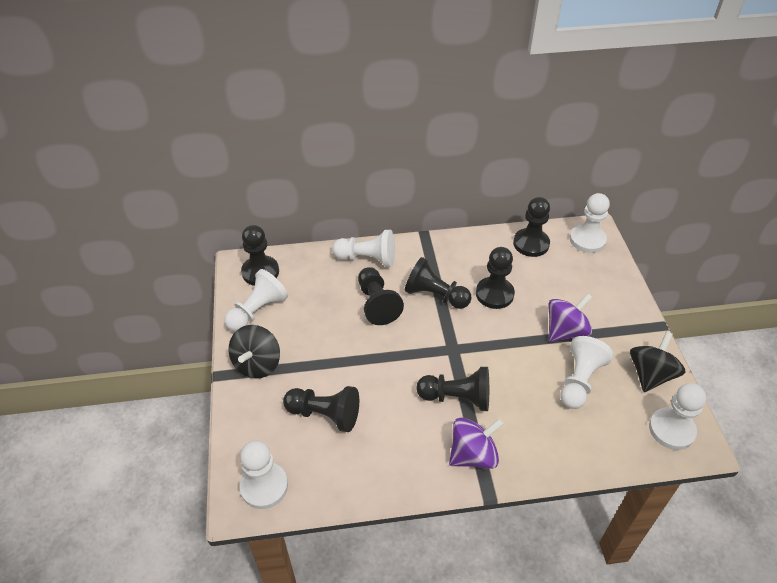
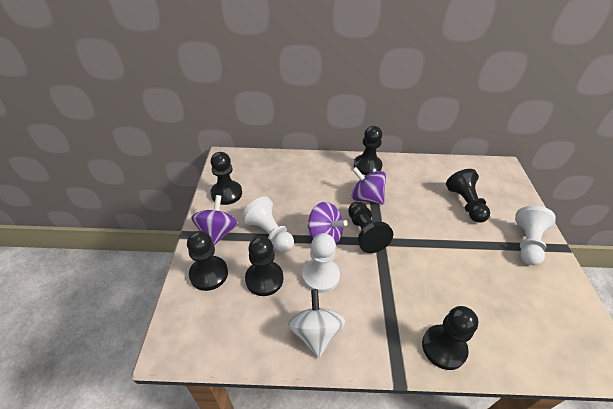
black spinning top: [229,325,280,379] [630,332,686,392] = 2 -> none = 0
purple spinning top: [449,417,504,469] [548,293,592,342] = 2 -> [191,195,238,246] [308,202,348,244] [352,167,386,205] = 3
white pawn: [224,269,288,332] [240,440,288,509] [332,230,395,267] [560,336,613,409] [570,193,610,253] [649,383,706,450] = 6 -> [242,197,294,252] [302,233,340,293] [515,206,555,265] = 3
white spinning top: none = 0 -> [288,289,345,358] = 1

